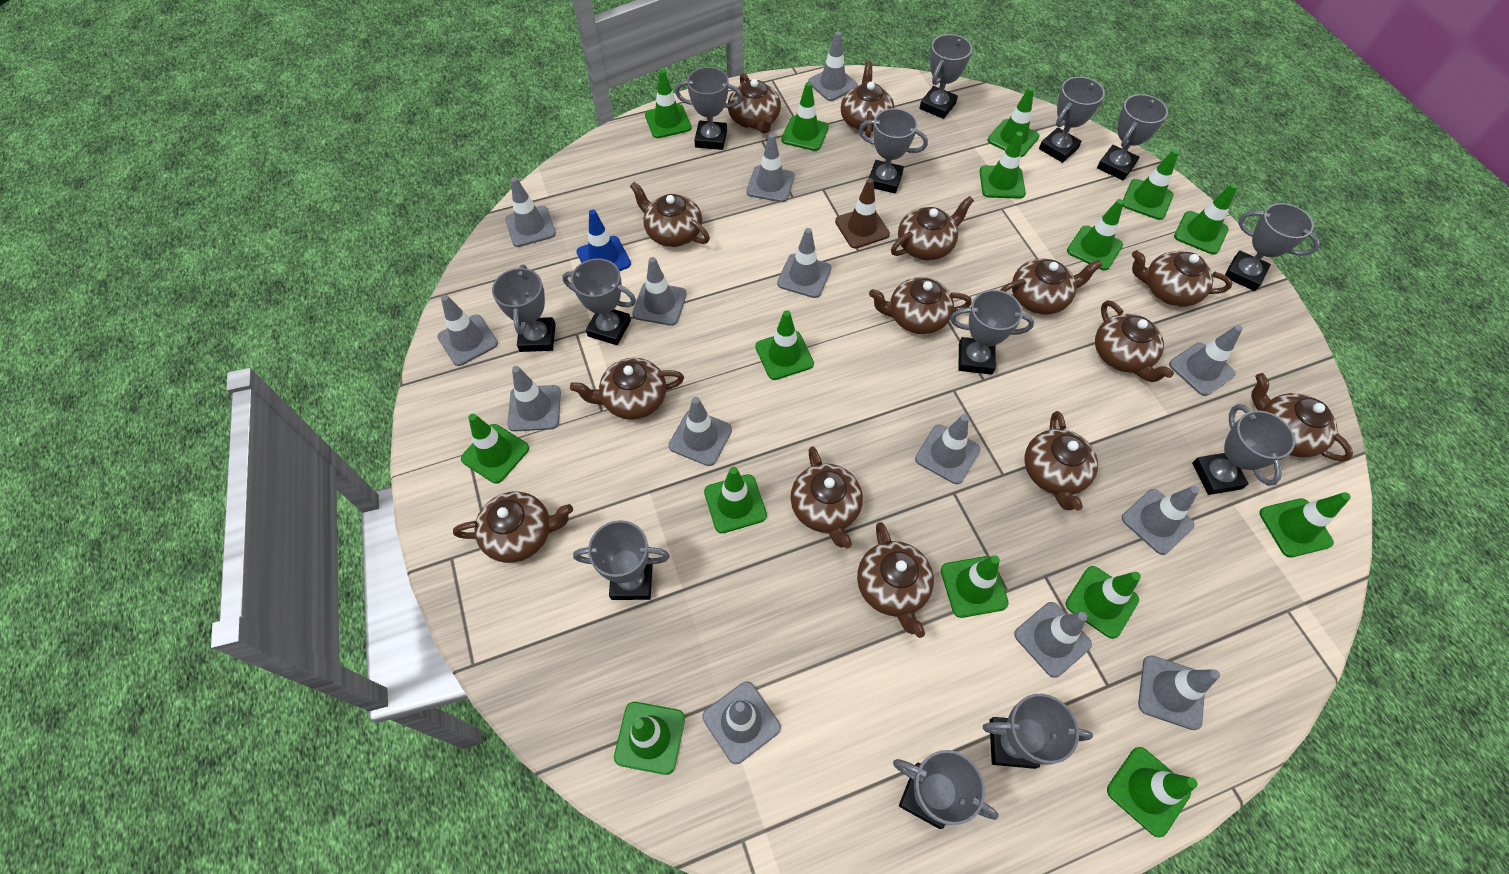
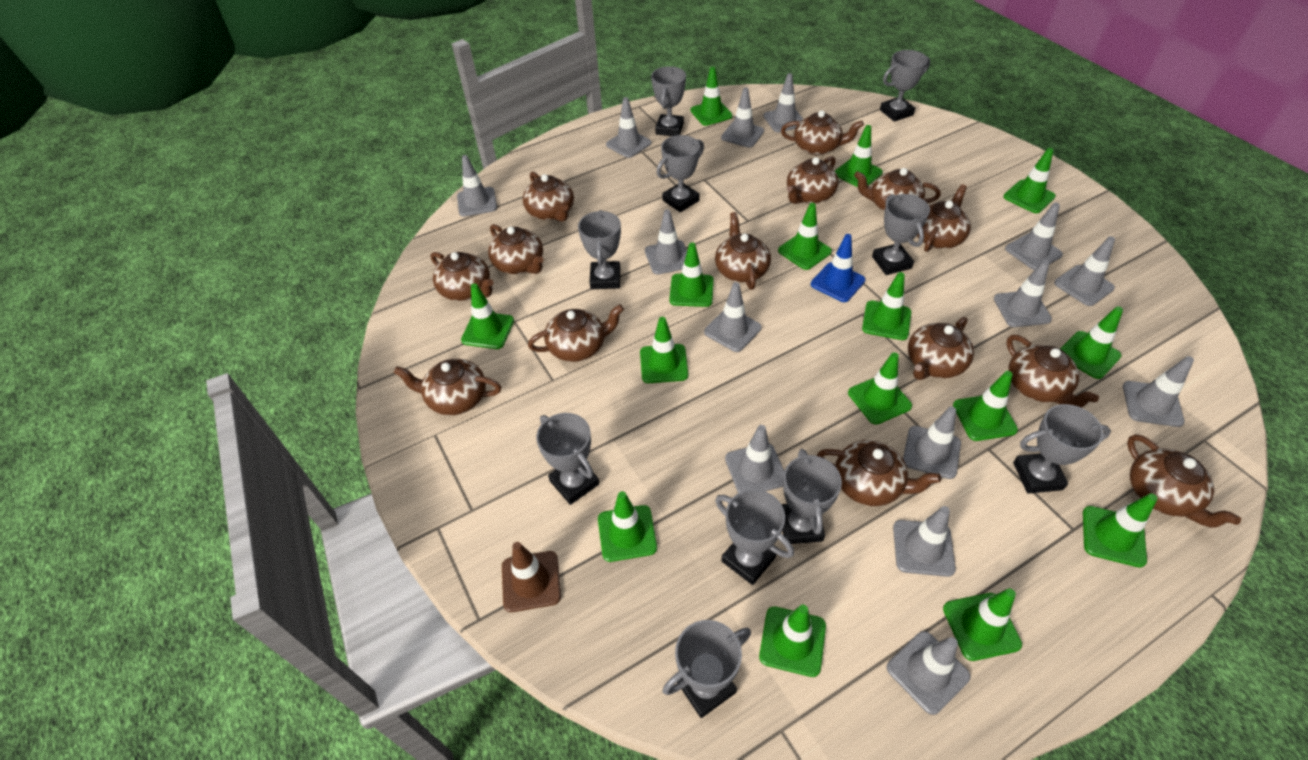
grey trophy: [492,265,556,352] [562,258,636,345] [573,520,670,600] [675,67,742,150] [859,108,928,193] [893,750,999,829] [919,34,972,119] [950,290,1034,375] [983,694,1093,769] [1039,77,1105,163] [1097,94,1168,180] [1192,404,1295,495] [1225,203,1320,291] = 13 -> [536,413,599,505] [578,210,621,289] [651,66,686,136] [657,135,704,212] [663,620,751,718] [715,489,794,585] [782,449,842,544] [872,194,930,275] [880,50,930,122] [1013,404,1111,494] = 10

